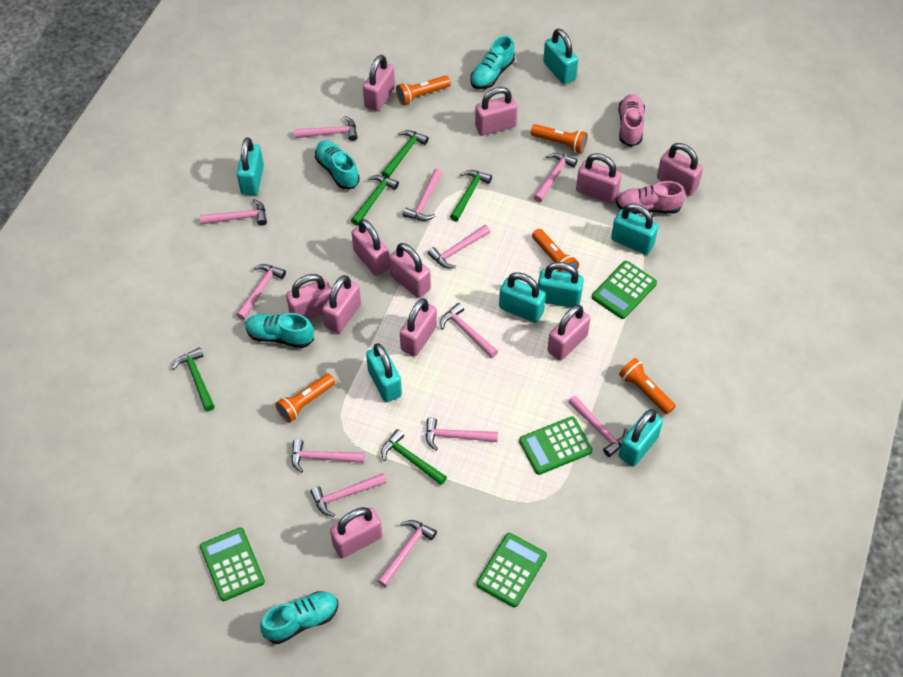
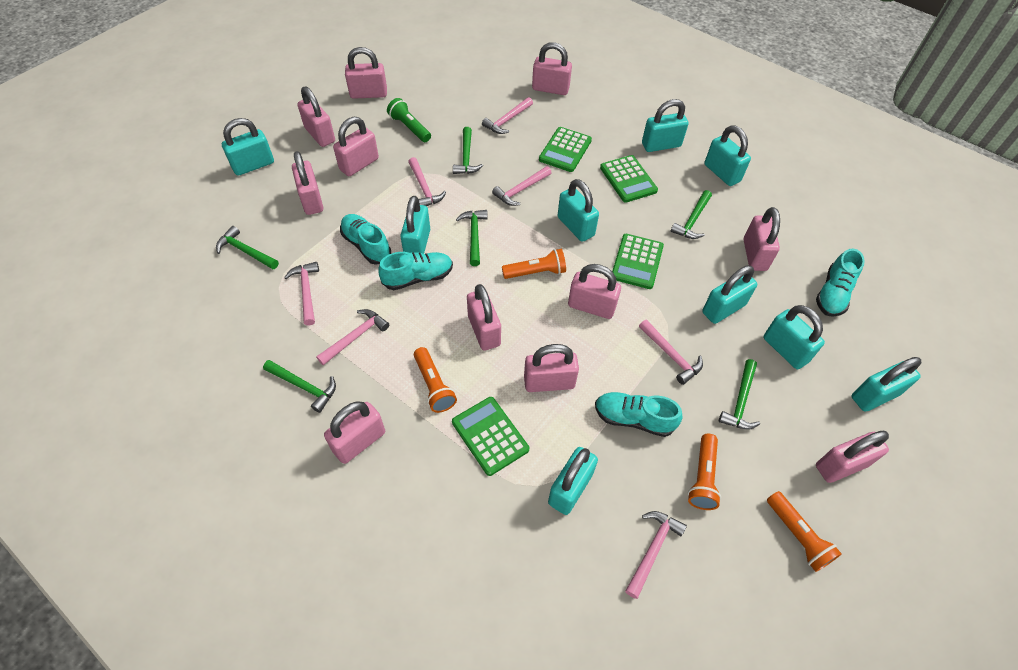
green flashlight: none = 0 -> [387,98,431,142] = 1
green hammer: [172,347,215,411] [351,175,399,226] [381,130,429,178] [381,429,447,485] [450,170,492,221] = 5 -> [216,226,279,269] [263,360,336,413] [453,127,483,174] [456,210,488,266] [670,190,712,239] [719,359,760,430] = 6
orange flashlight: [275,374,335,423] [396,76,451,105] [531,124,588,153] [532,229,579,274] [619,358,676,414] = 5 -> [414,347,457,413] [502,249,566,279] [688,434,721,510] [767,491,842,572] = 4
pink hammer: [200,199,267,225] [236,264,286,320] [291,439,365,473] [294,116,357,141] [310,473,387,517] [378,520,437,587] [403,169,442,221] [426,417,498,450] [428,225,490,269] [440,303,498,358] [534,153,578,202] [568,395,628,457] = 12 -> [284,262,319,326] [316,309,389,365] [408,157,446,206] [482,97,533,134] [492,166,552,206] [625,511,687,599] [639,319,703,385] = 7
pink shoe: [616,181,685,214] [618,94,645,147] = 2 -> none = 0
turquoise padlock: [237,137,264,195] [366,343,402,402] [499,272,546,323] [538,262,584,308] [543,29,578,84] [611,204,658,255] [619,409,663,466] = 7 -> [222,118,274,176] [400,196,430,254] [548,447,598,515] [558,179,599,242] [642,99,689,152] [702,266,757,324] [705,125,751,186] [764,305,825,369] [852,357,921,412] = 9

